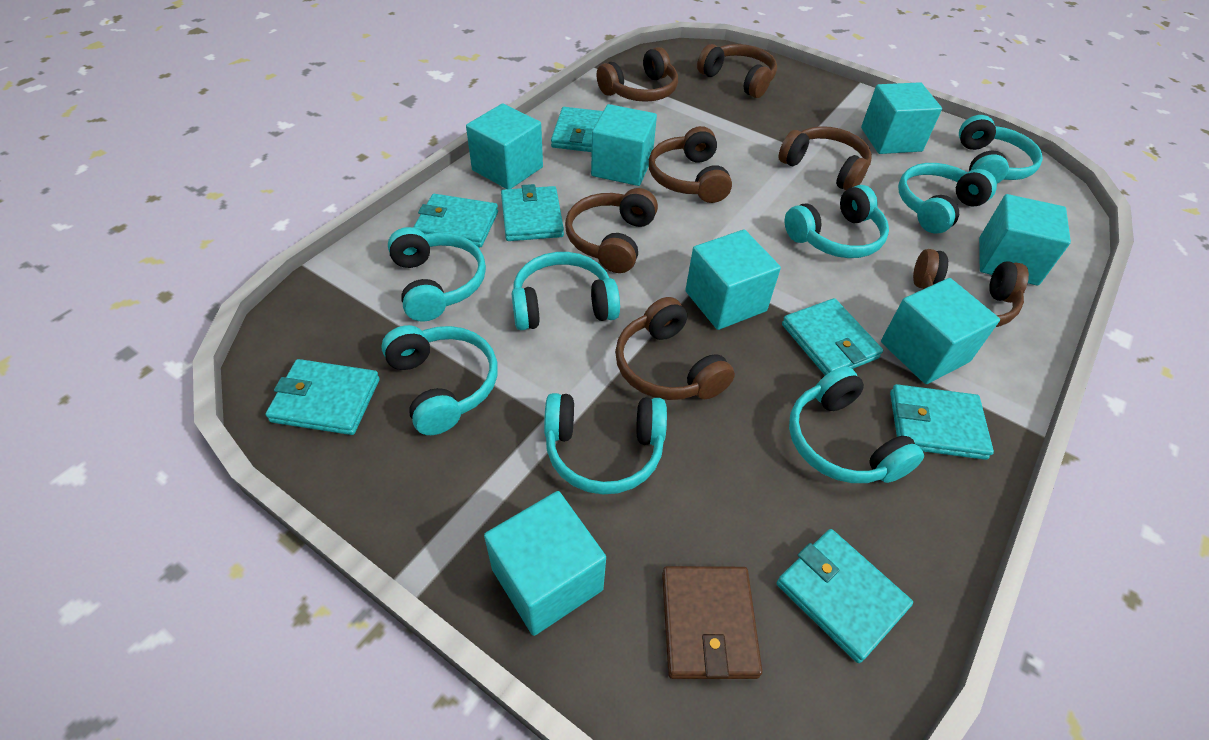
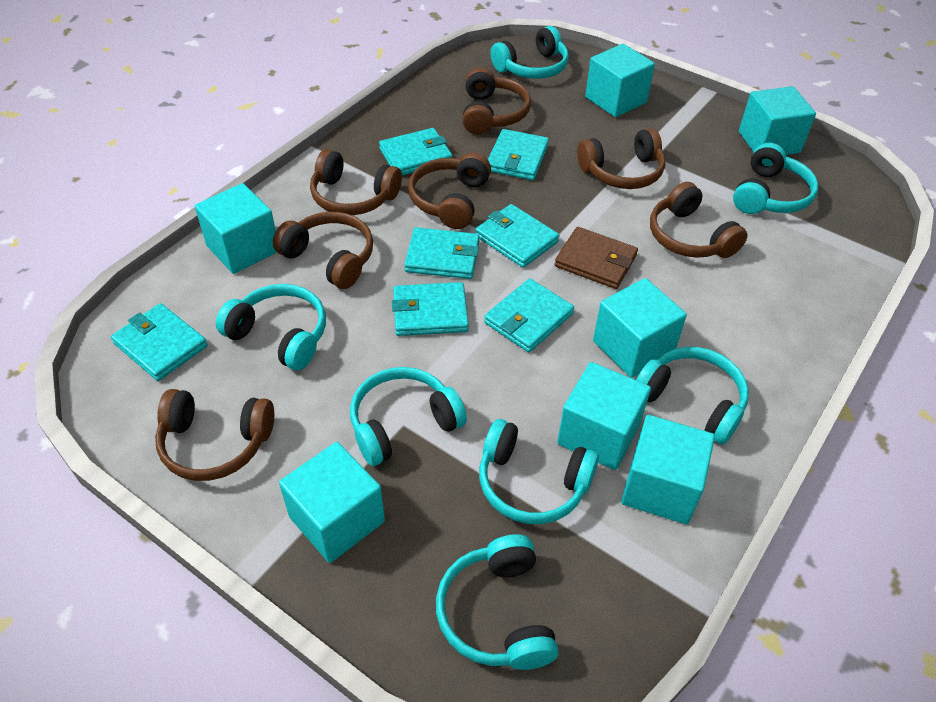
turquoise headphones: [381,325,498,435] [388,227,486,322] [512,252,620,330] [544,393,667,494] [785,185,889,258] [789,366,924,483] [898,163,997,234] [959,115,1043,184] = 8 -> [216,284,326,371] [350,367,467,466] [436,534,559,670] [479,419,599,524] [490,26,569,79] [636,347,749,445] [733,143,819,214] = 7

